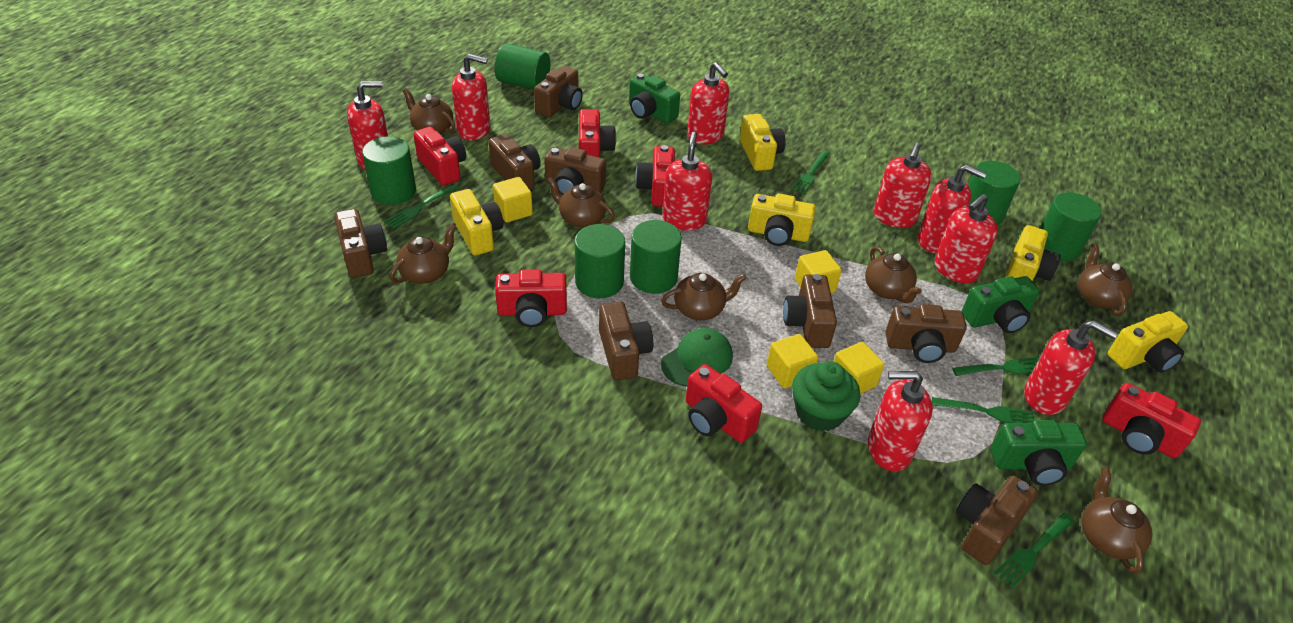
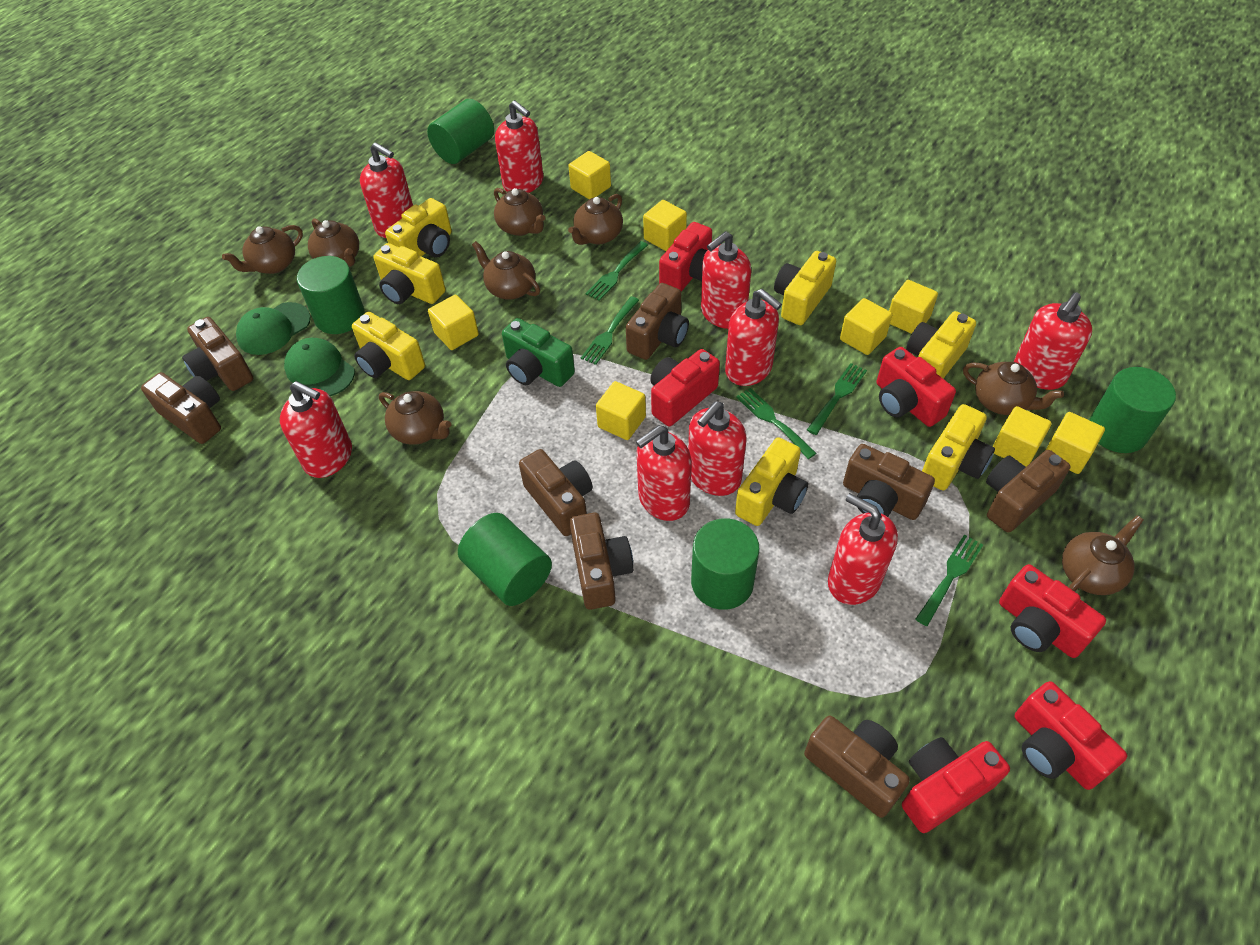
brown teapot: [390,224,456,284] [402,88,456,134] [547,177,615,228] [661,273,746,320] [865,246,922,303] [1078,243,1133,315] [1082,468,1153,574] = 7 -> [222,225,303,274] [308,218,359,267] [379,391,451,445] [472,241,540,300] [494,188,545,236] [568,194,623,245] [963,362,1064,415] [1062,515,1143,595] = 8
green camera: [629,73,680,124] [962,276,1040,333] [991,420,1087,486] = 3 -> [502,318,575,387] = 1
green cap: [661,328,733,387] = 1 -> [236,302,311,355] [284,338,355,396] = 2
green cupcake: [792,361,860,432] = 1 -> none = 0
green cylinder: [362,136,416,205] [495,43,550,90] [575,224,625,299] [630,220,682,294] [968,161,1020,226] [1040,192,1102,261] = 6 -> [297,256,365,334] [427,99,494,164] [458,513,552,606] [691,518,760,610] [1089,367,1176,453] = 5
yellow camera: [450,189,503,256] [740,114,786,171] [748,194,816,246] [1006,225,1061,281] [1107,311,1188,373] = 5 -> [352,312,425,380] [374,243,446,304] [385,198,452,257] [735,437,808,526] [774,251,836,325] [906,311,976,378] [922,404,995,490] = 7
yellow cube: [493,177,533,223] [767,334,818,389] [795,250,842,293] [833,342,885,394] = 4 -> [428,295,479,350] [569,151,611,199] [596,381,646,440] [643,200,687,251] [840,298,892,355] [889,280,938,334] [993,406,1052,467] [1046,412,1105,474] = 8

